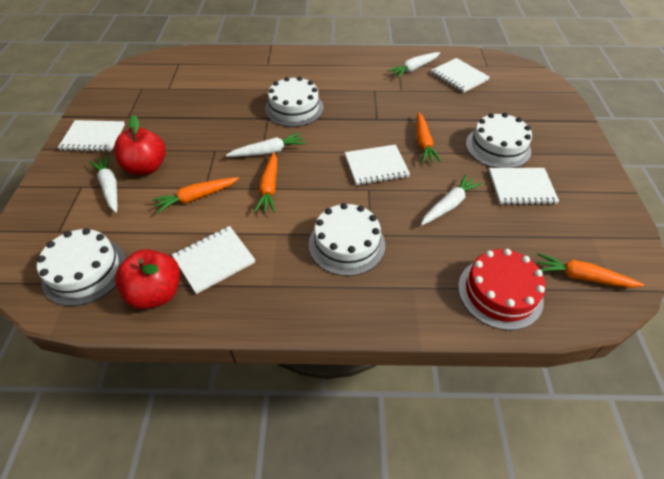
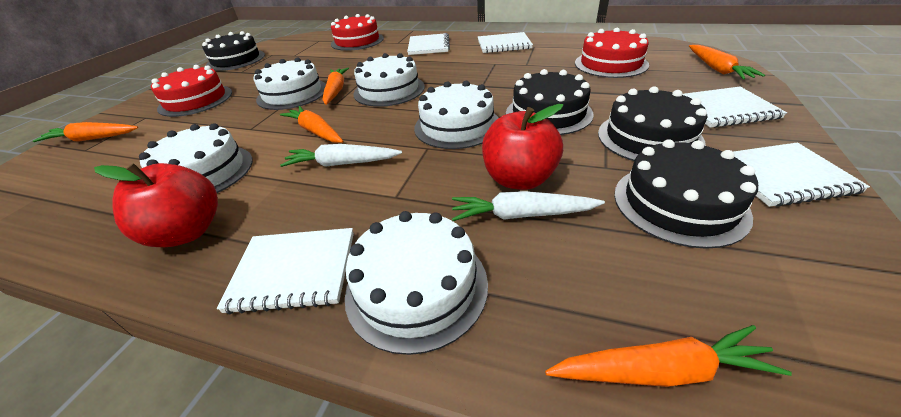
black cake: none = 0 -> [202,31,265,71] [506,69,594,135] [598,86,707,161] [614,139,758,249] = 4
orange carrot: [152,177,239,214] [254,152,277,213] [417,112,442,163] [537,253,644,288] = 4 -> [33,122,138,142] [280,106,343,143] [323,68,349,105] [545,325,792,387] [689,45,765,80] = 5
red cake: [458,249,546,330] = 1 -> [151,65,232,117] [331,14,384,51] [575,28,649,78] = 3
white cake: [37,228,126,306] [265,76,324,127] [309,203,385,276] [466,113,532,168] = 4 -> [139,123,253,193] [254,57,326,110] [345,211,488,355] [354,53,425,107] [414,81,498,149] = 5
white carrot: [90,155,117,213] [226,133,306,157] [388,52,440,78] [421,174,482,225] = 4 -> [280,144,402,167] [452,191,605,221] = 2

